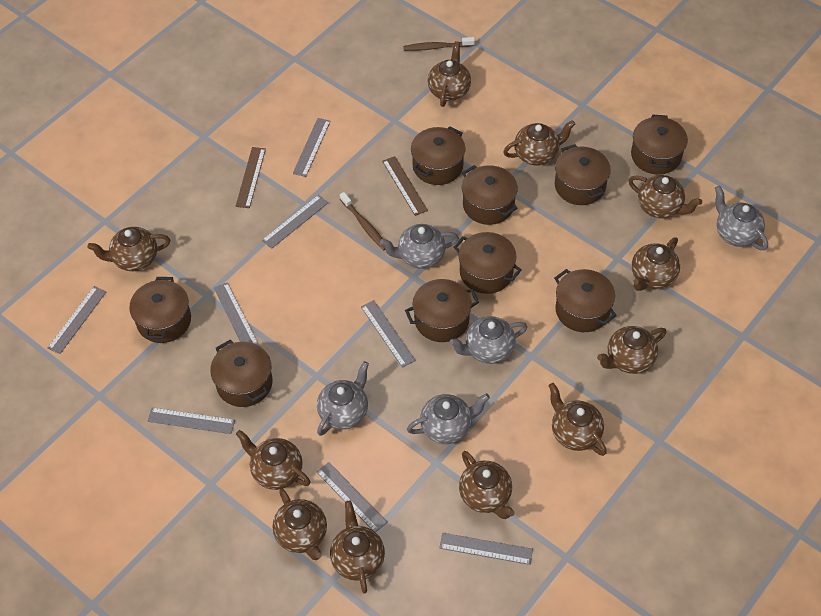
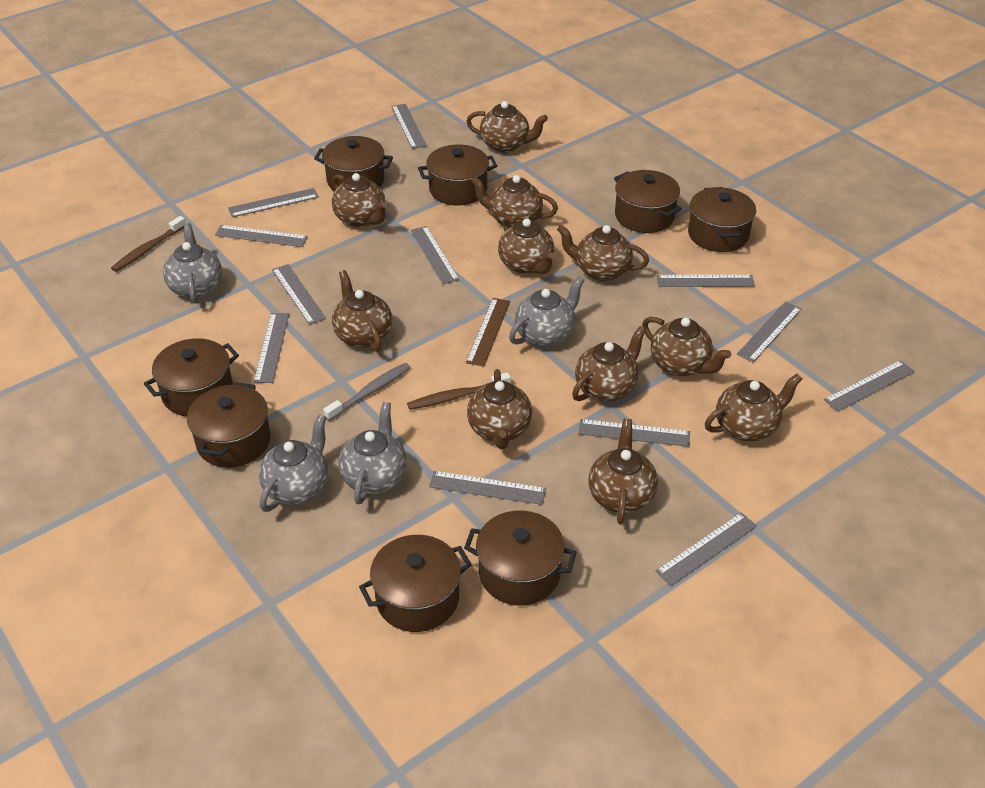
brown pot: [129,277,191,343] [210,340,273,407] [405,279,479,342] [411,126,465,185] [454,232,522,294] [462,165,518,225] [554,269,617,332] [555,144,611,205] [631,114,688,175] = 9 -> [144,338,239,417] [187,382,271,468] [314,136,393,192] [359,535,472,632] [418,144,497,205] [464,510,577,606] [614,170,681,233] [688,187,756,252] = 8
brown ruler: [236,147,266,208] [382,156,428,216] = 2 -> [466,298,510,367] = 1
grey ruler: [47,286,106,354] [147,407,235,434] [214,282,259,345] [262,195,328,249] [293,118,331,177] [317,462,387,532] [361,300,416,368] [439,533,533,565] = 8 -> [215,225,308,247] [228,188,319,217] [254,313,289,383] [272,264,326,325] [391,104,427,149] [411,226,459,284] [429,471,546,505] [579,419,690,447] [655,513,757,586] [657,275,755,287] [737,301,802,363] [824,360,915,412] = 12
grey teapot: [317,361,369,436] [380,224,459,269] [407,393,490,444] [449,316,527,364] [715,186,768,250] = 5 -> [163,223,222,303] [259,414,328,512] [339,402,407,504] [509,276,584,347] = 4
grey toothbrush: none = 0 -> [323,363,411,421] = 1

